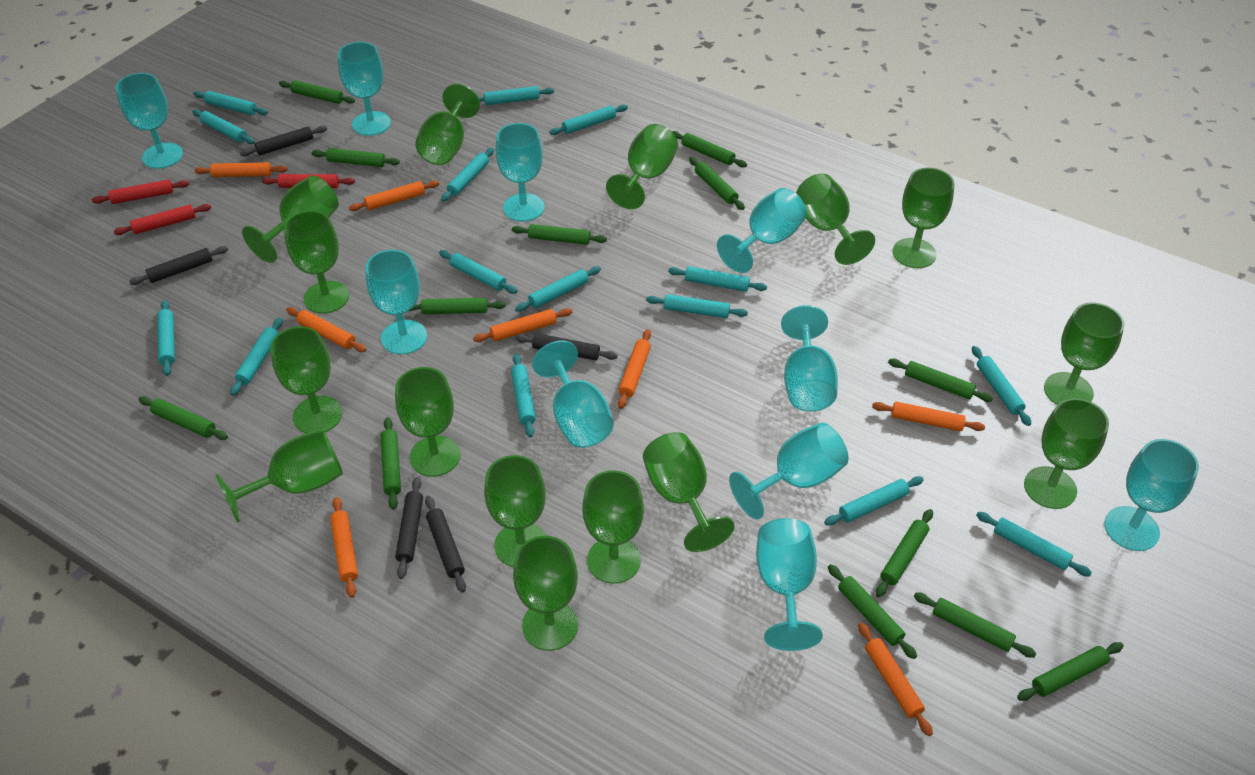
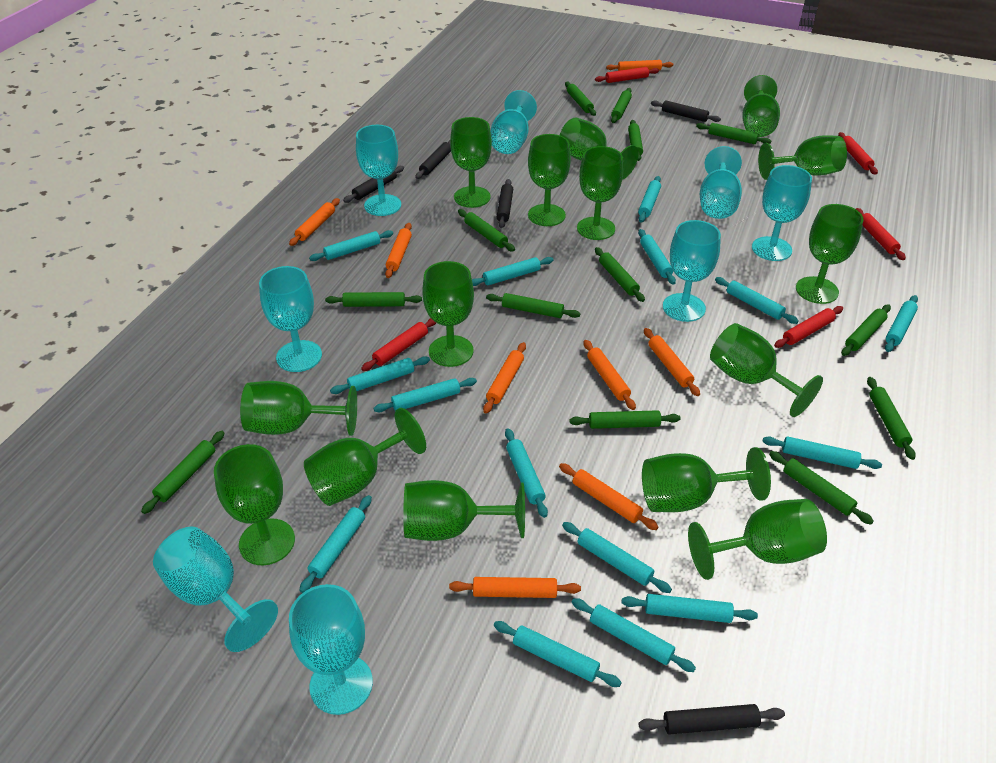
red rolling pin: [92,180,189,204] [114,204,211,235] [262,174,355,188] = 3 -> [361,318,436,371] [595,67,659,83] [774,306,843,348] [838,132,878,175] [856,208,906,260] = 5
turquoise goblet: [116,73,183,169] [338,42,391,136] [365,250,427,354] [496,123,545,222] [532,340,614,448] [717,188,807,273] [729,423,849,519] [756,518,823,651] [781,305,838,412] [1104,439,1199,551] = 10 -> [153,526,278,652] [259,266,322,372] [289,584,373,715] [356,125,401,216] [490,90,537,154] [663,220,721,322] [700,146,742,219] [752,165,812,261] = 8

